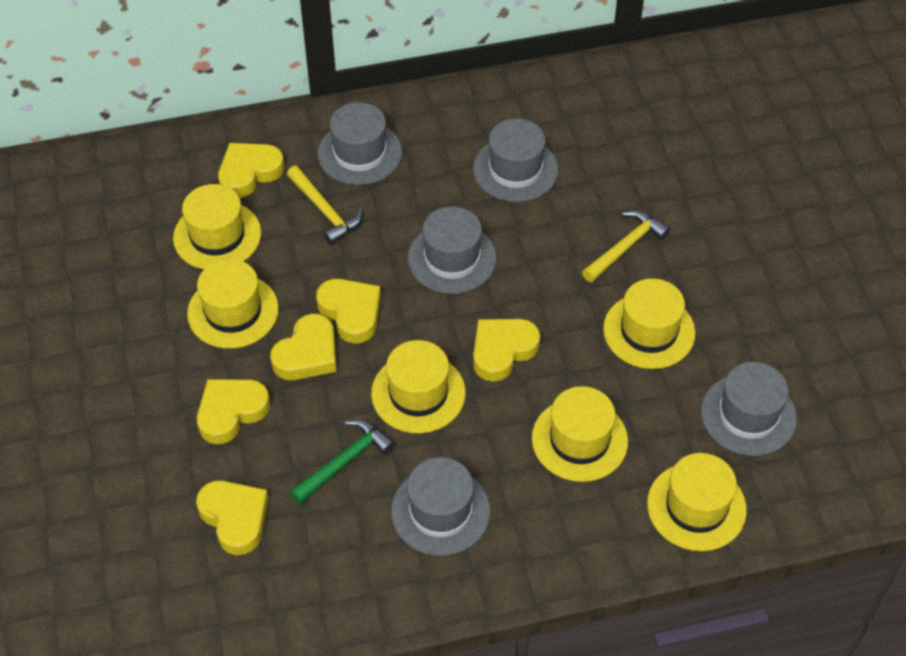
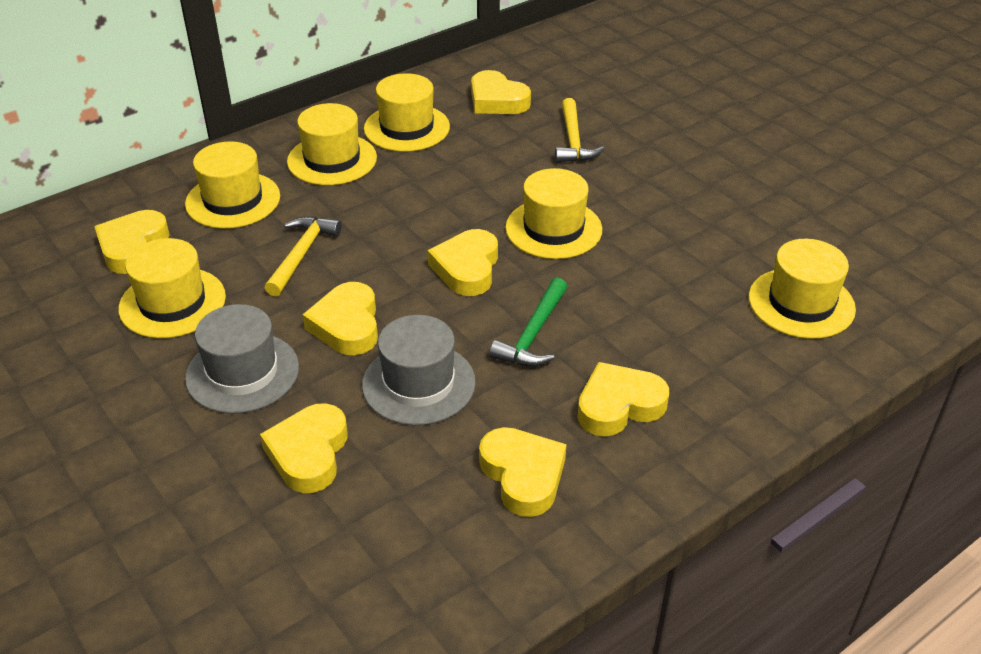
grey hat: [318,102,402,185] [391,457,490,556] [408,206,496,294] [473,119,558,202] [701,362,797,456] = 5 -> [185,304,299,414] [362,315,476,425] = 2
yellow heart: [196,480,268,555] [197,379,270,444] [218,143,284,198] [270,314,336,380] [316,279,381,344] [473,319,540,382] = 6 -> [94,210,170,274] [260,403,348,493] [302,282,378,355] [428,229,498,296] [471,70,531,114] [479,427,567,517] [578,362,669,437] = 7

